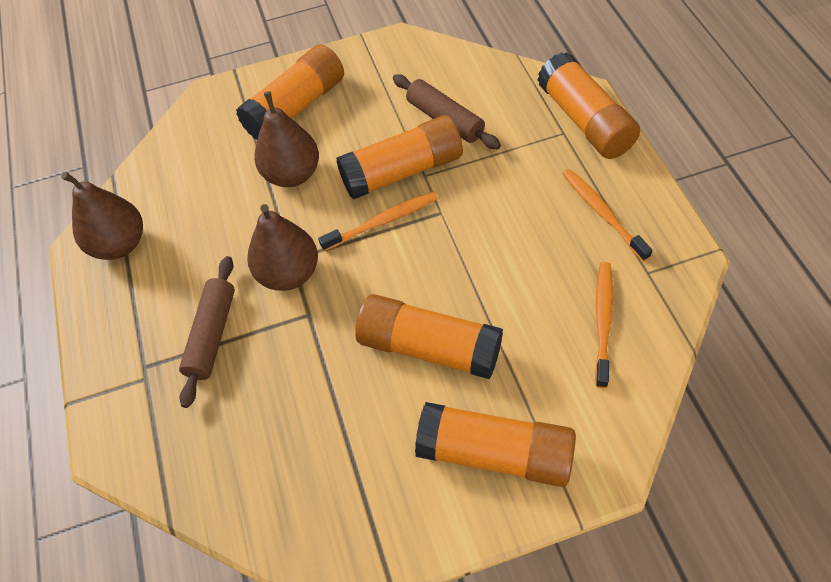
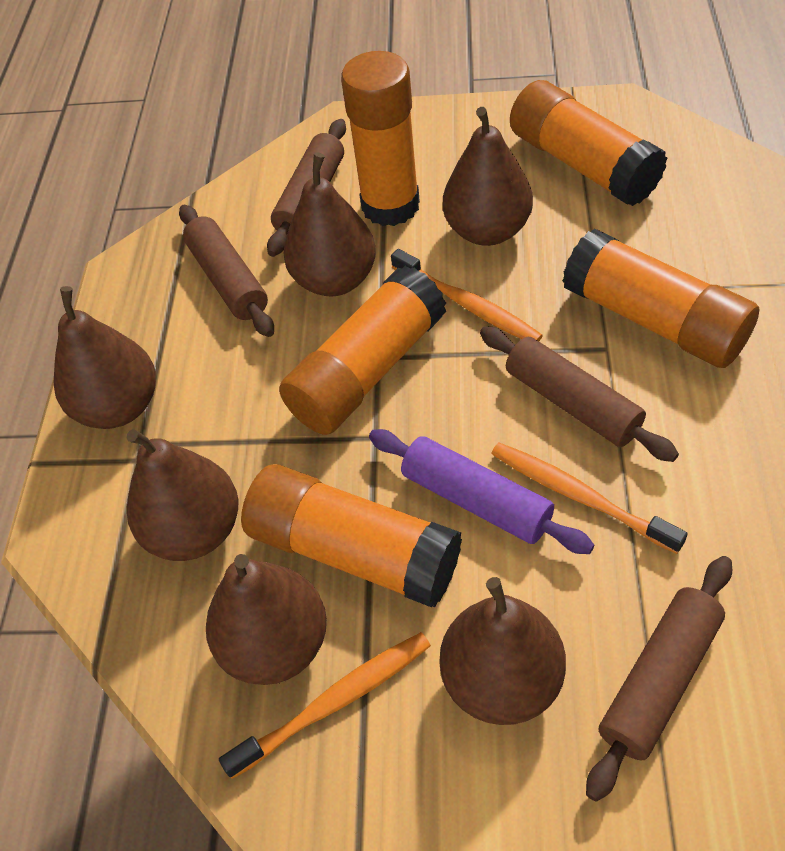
brown pear: [61,172,143,260] [247,204,318,291] [254,91,319,187] = 3 -> [54,286,156,429] [127,429,239,561] [206,554,327,685] [283,152,376,296] [440,577,566,725] [443,107,533,246] = 6
brown rolling pin: [179,256,235,408] [393,74,501,149] = 2 -> [179,205,274,337] [267,119,346,257] [480,326,679,462] [586,556,732,802] = 4
purple rolling pin: none = 0 -> [369,429,594,554] = 1

